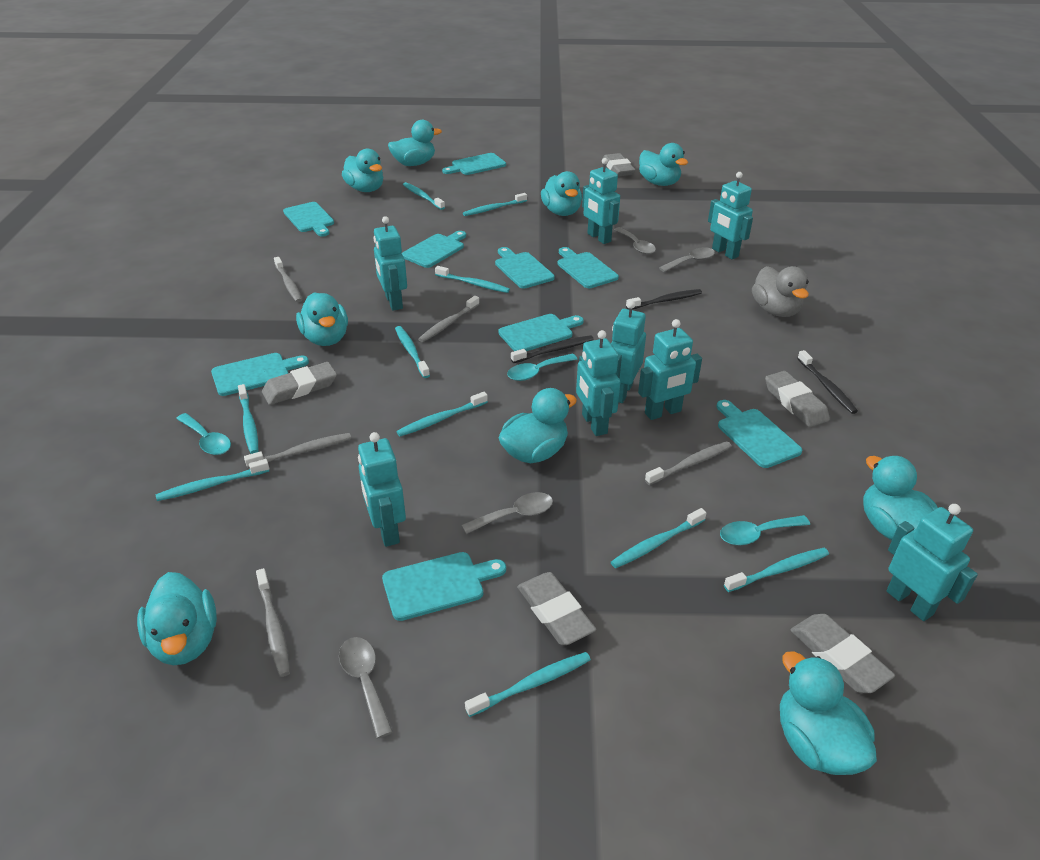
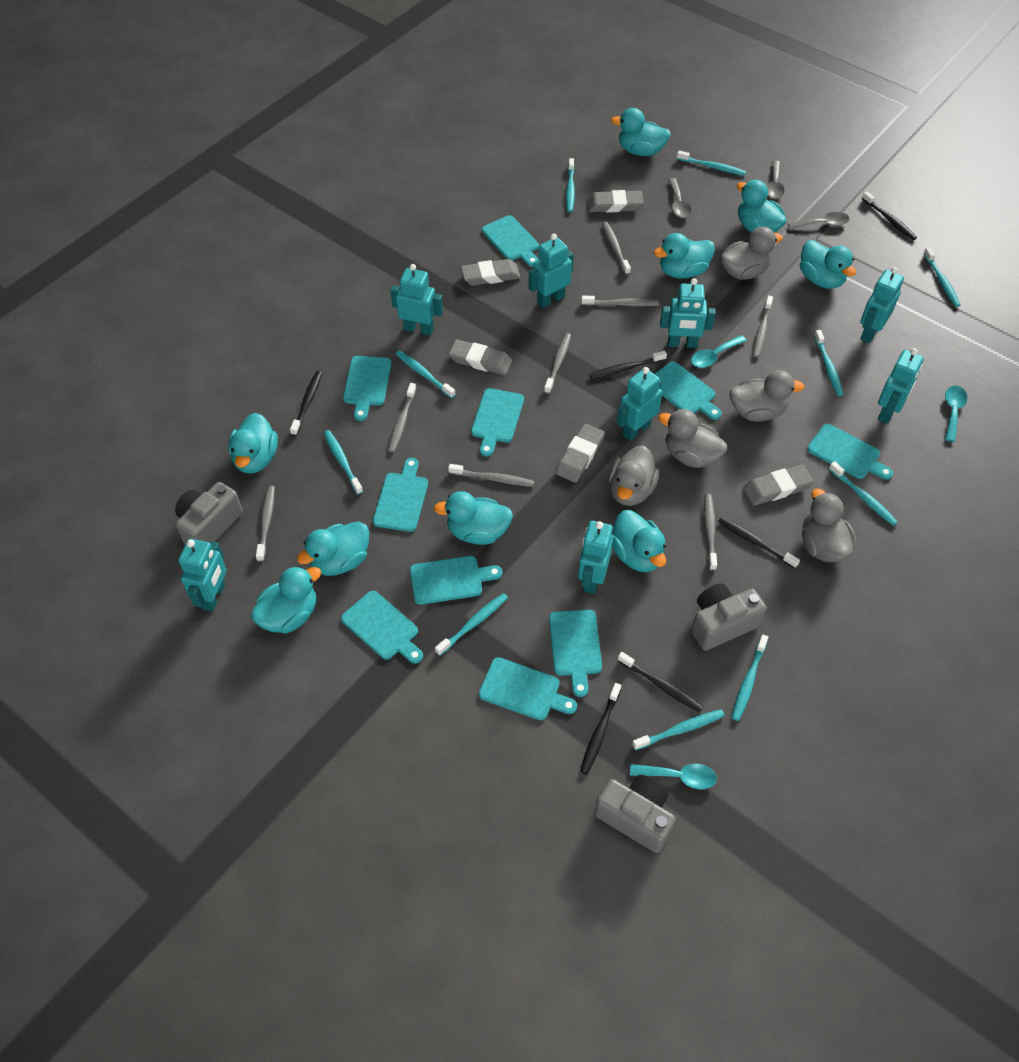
black toothbrush: [511,335,594,363] [626,289,702,309] [797,350,858,414] = 3 -> [290,371,322,436] [580,683,621,774] [589,351,667,379] [617,652,703,712] [718,517,800,568] [862,191,917,240] = 6
grey camera: none = 0 -> [175,482,243,544] [595,775,675,853] [692,583,767,651] = 3
grey duck: [752,266,809,317] = 1 -> [609,445,659,506] [658,409,727,468] [720,227,783,280] [730,370,804,422] [802,489,857,562] = 5
grey spoon: [339,637,393,738] [462,492,553,534] [614,227,656,254] [659,247,715,272] = 4 -> [668,178,692,218] [767,161,785,199] [788,212,850,229] = 3
grey toothbrush: [244,433,351,468] [256,568,290,677] [274,257,302,302] [418,296,479,342] [645,441,732,485] = 5 -> [256,486,275,562] [388,383,416,453] [448,464,534,487] [544,333,571,394] [581,296,659,306] [602,221,631,275] [704,494,717,571] [753,296,773,358] = 8
turquoise cutting board: [211,353,309,396] [283,202,334,237] [382,552,506,621] [402,231,466,268] [442,153,506,175] [495,247,555,288] [498,314,584,351] [558,247,619,288] [717,400,802,468] = 9 -> [341,591,423,664] [343,356,391,421] [373,458,428,532] [410,556,502,605] [471,388,524,456] [479,657,577,720] [482,215,539,267] [549,610,602,697] [655,362,722,420] [807,424,893,480] = 10

